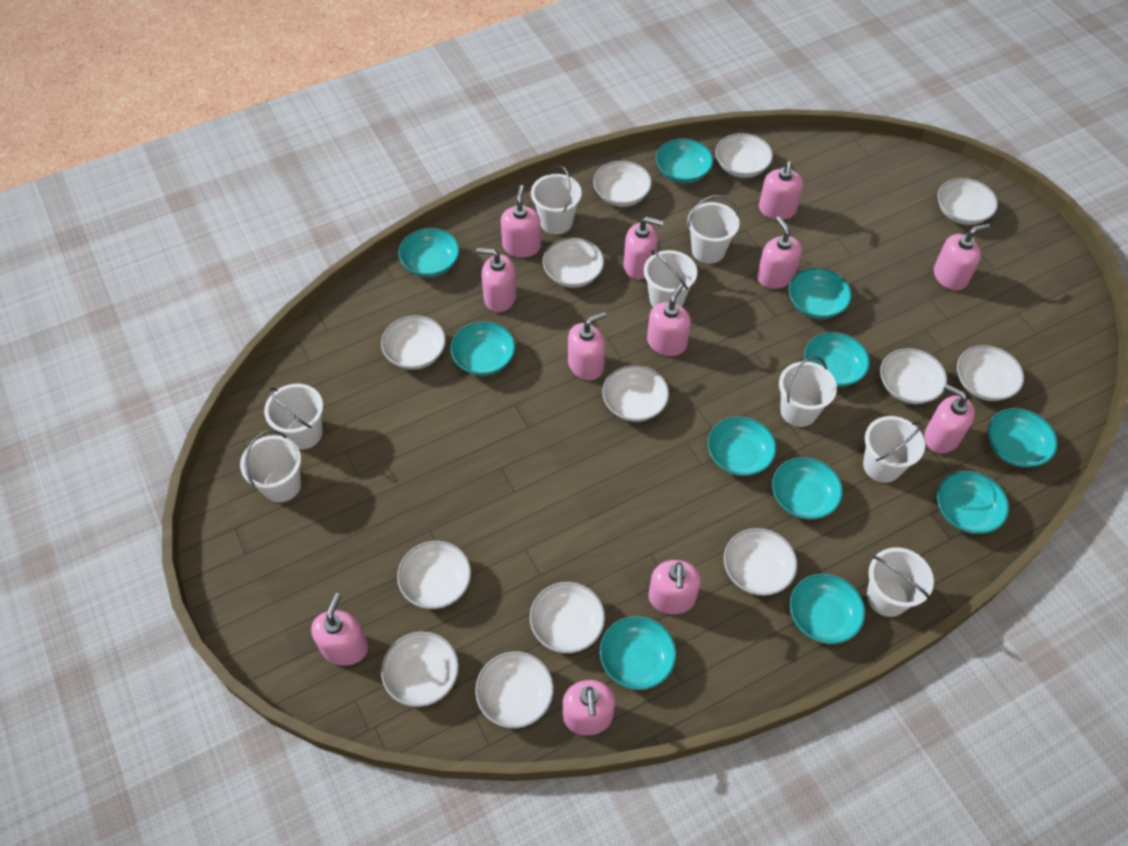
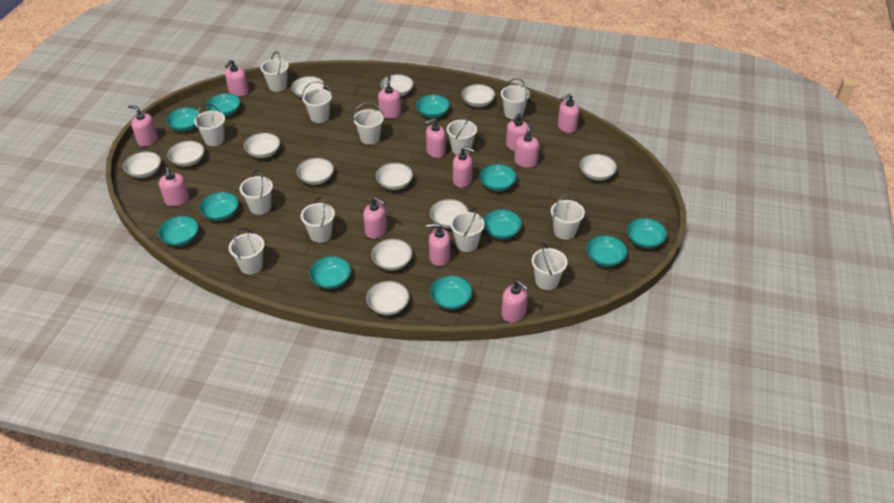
white bowl: [381,315,446,370] [381,632,459,707] [397,541,471,609] [475,651,554,728] [530,582,605,653] [543,238,604,288] [593,161,652,207] [602,365,669,422] [715,133,773,178] [724,528,797,596] [880,348,947,404] [938,178,998,225] [957,345,1024,401] = 13 -> [123,151,161,178] [167,141,205,167] [244,133,280,158] [291,76,325,98] [296,158,334,185] [366,281,410,315] [371,239,413,271] [376,163,413,190] [380,74,414,96] [430,199,469,228] [462,84,495,107] [580,154,617,181] = 12
white bucket: [240,430,301,502] [264,384,323,449] [531,165,582,234] [644,250,697,307] [687,195,740,264] [779,356,837,427] [863,416,925,483] [867,547,934,617] = 8 -> [194,104,225,146] [229,228,265,275] [240,170,273,215] [260,52,289,92] [301,197,335,243] [302,81,332,123] [353,102,384,145] [447,115,477,155] [450,208,485,252] [501,78,530,119] [532,243,568,290] [551,194,585,240] = 12

